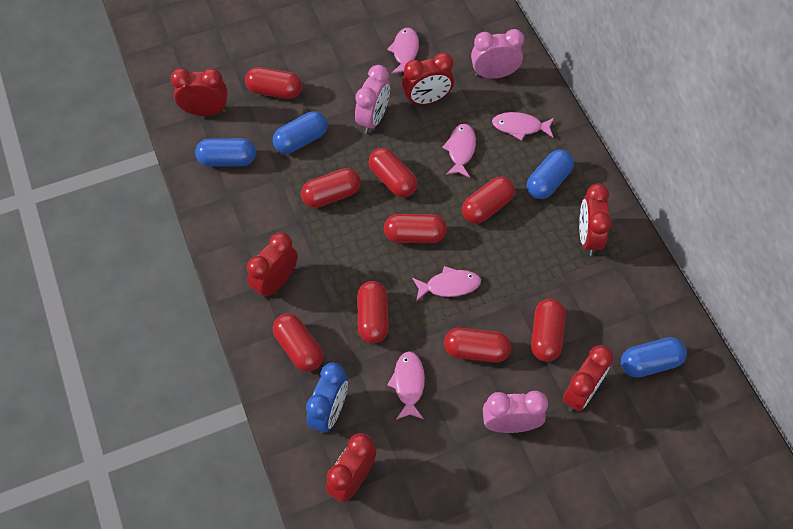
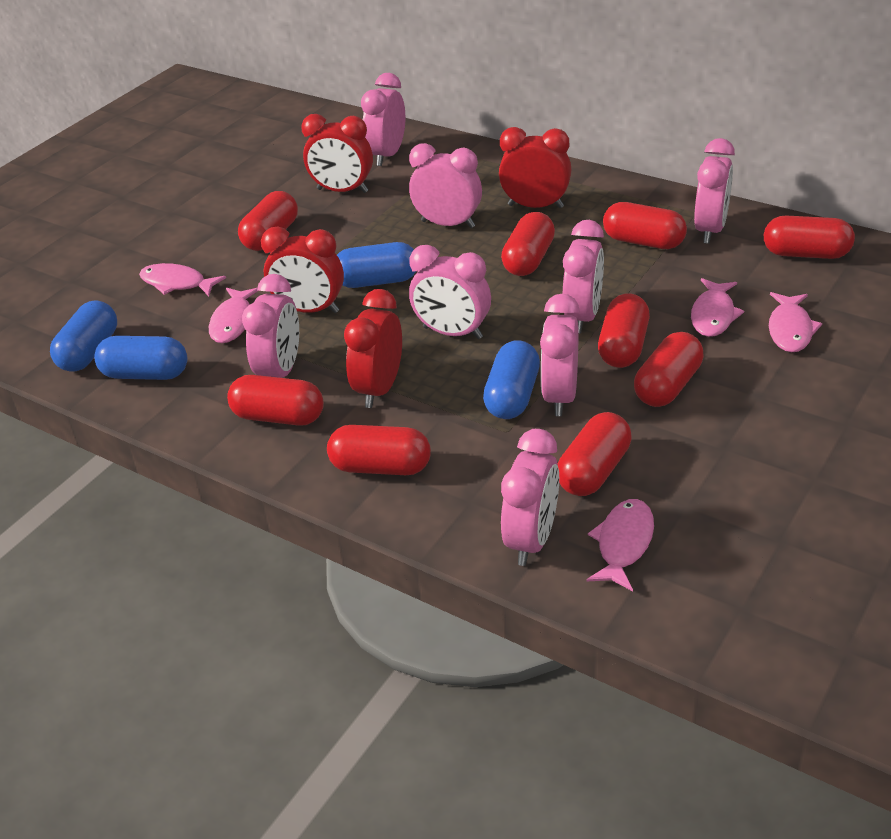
blue clock: [306,363,348,434] = 1 -> none = 0
pink clock: [355,65,390,134] [471,29,524,79] [483,391,548,433] = 3 -> [242,274,299,378] [361,73,405,166] [409,143,482,228] [409,245,491,339] [501,429,559,566] [540,294,580,416] [563,220,604,333] [694,138,735,244] = 8
red clock: [171,68,228,116] [247,232,298,298] [326,433,377,502] [402,53,454,105] [563,345,613,412] [579,183,612,256] = 6 -> [261,227,344,313] [301,114,373,193] [344,289,402,408] [499,127,572,208] = 4

